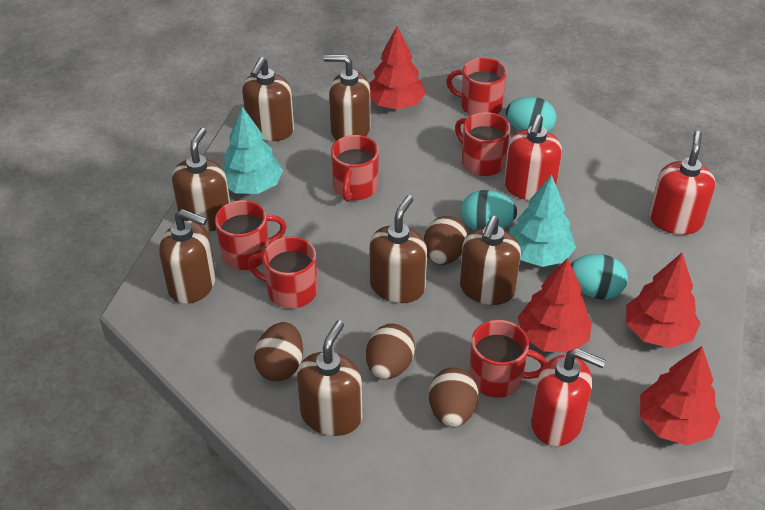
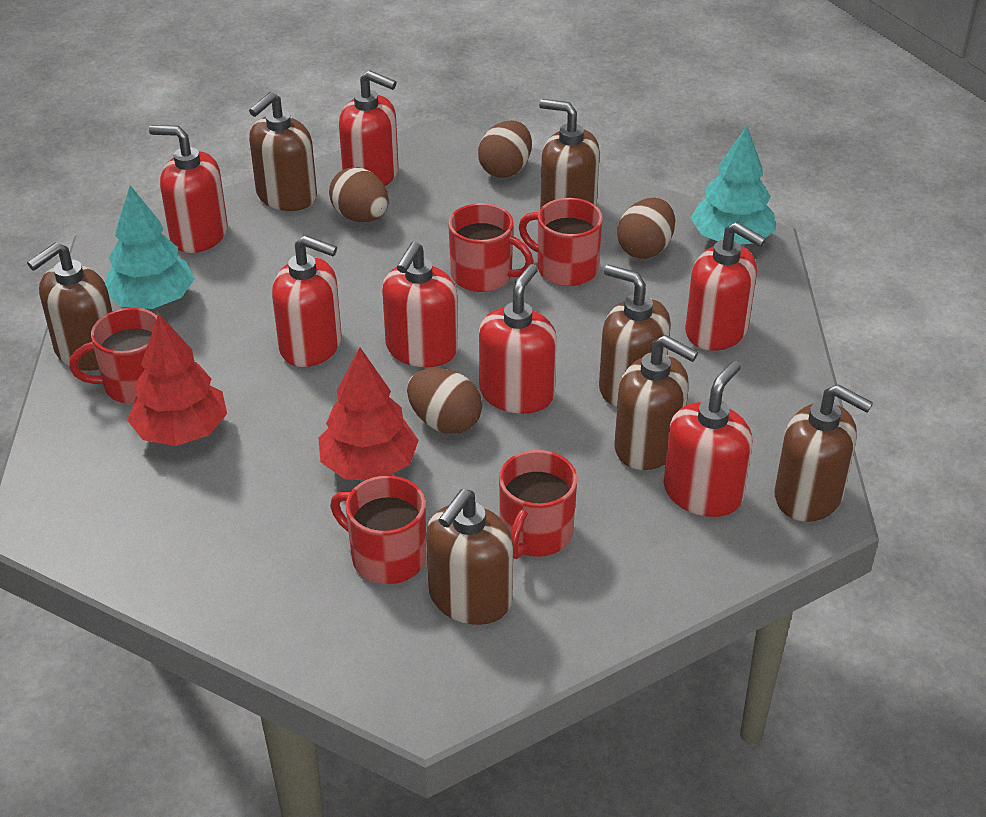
red mug: [215,200,287,270] [248,236,317,309] [331,135,379,202] [446,58,507,115] [455,112,510,176] [469,320,547,398] = 6 -> [69,308,158,404] [330,476,426,584] [448,203,534,292] [499,450,577,559] [519,198,603,286] = 5
red soap dispenser: [504,115,562,200] [531,348,606,446] [649,131,715,235] = 3 -> [149,125,228,253] [272,235,342,367] [339,70,398,186] [382,242,458,367] [479,264,557,414] [664,361,752,517] [685,222,766,351] = 7
red tree: [369,27,426,110] [518,258,592,353] [626,253,700,348] [640,346,721,445] = 4 -> [127,314,227,446] [318,347,419,480] = 2
turquoise egg: [461,190,517,230] [506,97,557,132] [571,254,628,299] = 3 -> none = 0

